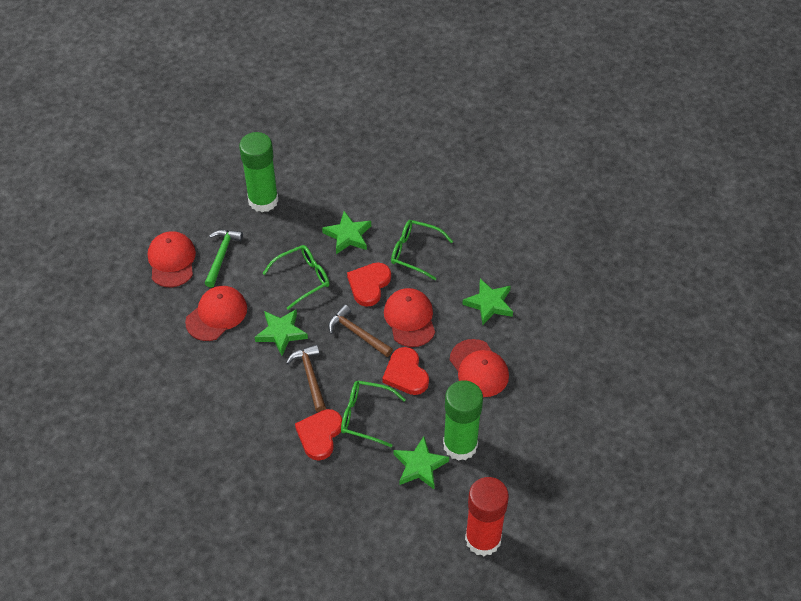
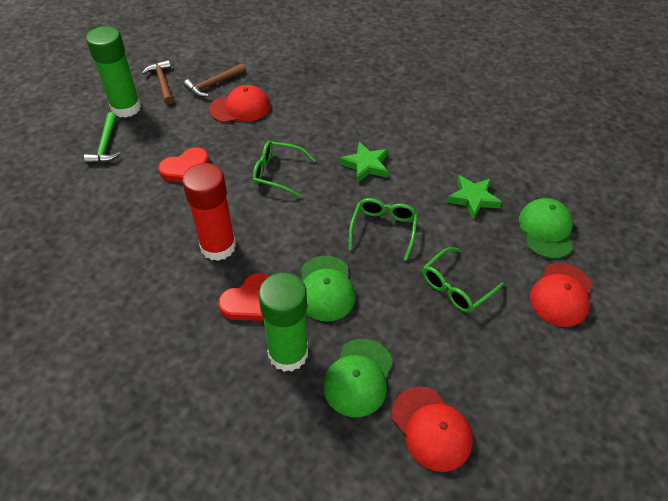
green cap: none = 0 -> [301,256,355,322] [323,339,393,417] [519,198,573,259] = 3
green star: [255,309,308,355] [322,211,371,254] [394,436,449,489] [462,279,513,325] = 4 -> [339,142,388,183] [447,175,502,220] = 2
red cap: [148,231,196,287] [185,286,247,341] [384,288,435,347] [450,339,509,397] = 4 -> [209,85,270,123] [391,386,473,472] [530,263,592,327] = 3
red heart: [295,409,342,461] [347,262,391,307] [382,347,429,395] = 3 -> [158,147,209,182] [218,273,269,321] = 2

